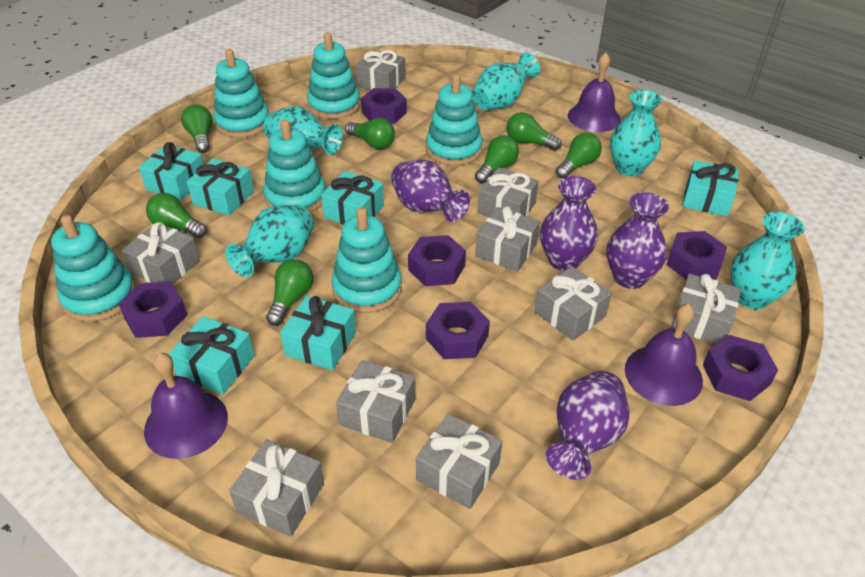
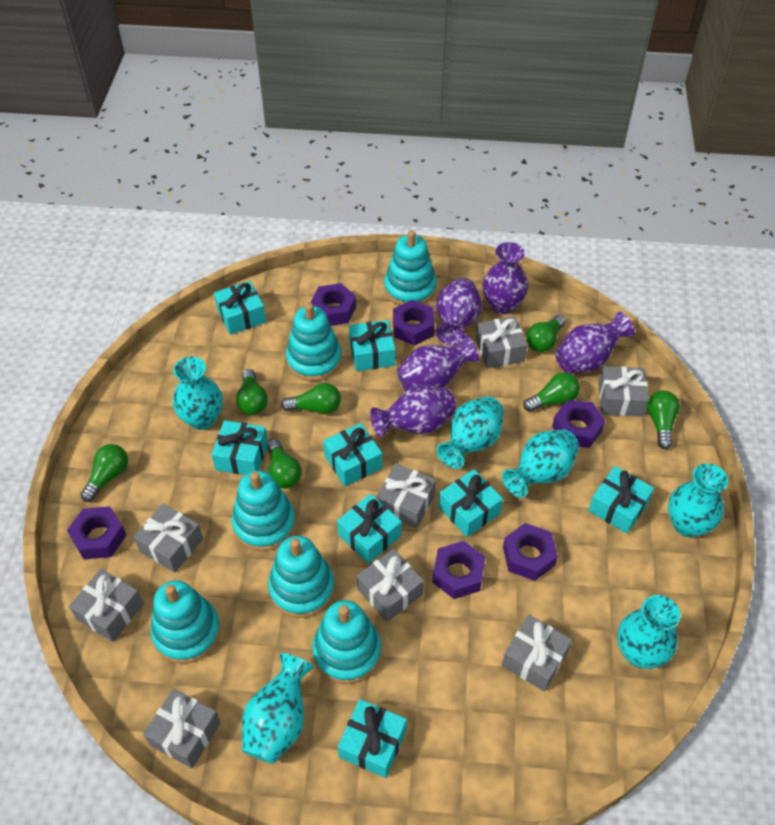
grey gift: [122,222,200,284] [229,440,324,537] [336,360,415,443] [356,50,406,90] [416,414,503,509] [475,206,540,272] [477,167,539,217] [534,266,612,341] [671,274,741,344] = 9 -> [69,569,144,642] [134,504,203,573] [143,689,221,768] [357,549,424,622] [376,464,436,528] [476,316,527,369] [502,615,572,692] [599,366,649,417] = 8
purple bell: [144,353,228,459] [568,52,621,132] [625,304,703,406] = 3 -> none = 0
purple vase: [391,160,470,222] [540,176,598,271] [546,371,629,480] [607,192,669,289] = 4 -> [370,385,456,438] [397,335,480,391] [436,278,482,346] [483,242,528,314] [555,311,635,374] = 5
turquoise gift: [139,142,204,200] [169,316,254,395] [187,158,254,216] [280,296,356,370] [321,171,384,225] [683,160,739,216] = 6 -> [211,420,268,475] [214,281,266,335] [323,423,382,487] [337,494,402,564] [338,699,407,778] [349,320,395,371] [439,469,503,537] [588,466,654,534] = 8
turquoise vase: [225,205,314,277] [263,106,343,155] [472,52,540,110] [610,90,662,176] [730,212,805,310] = 5 -> [173,356,223,430] [242,653,314,764] [437,396,504,469] [502,429,579,498] [617,595,680,669] [668,464,728,537] = 6

